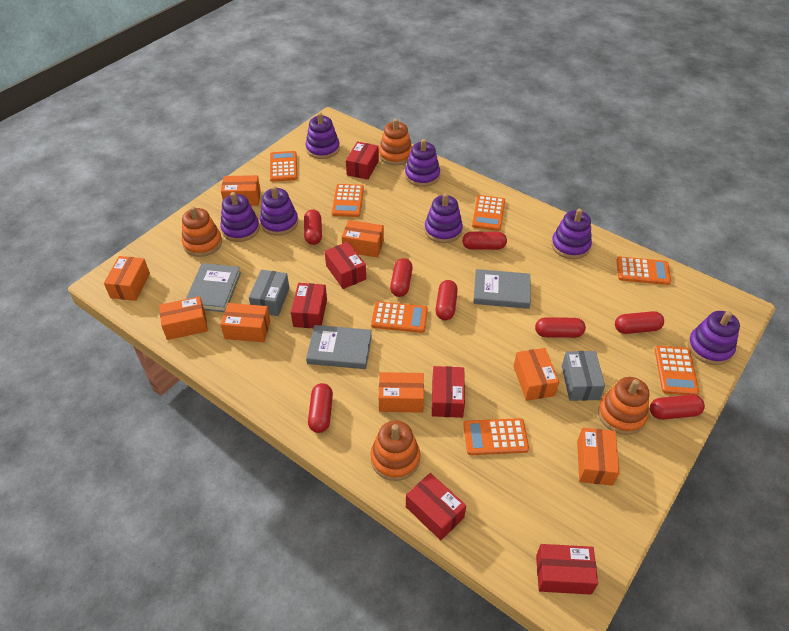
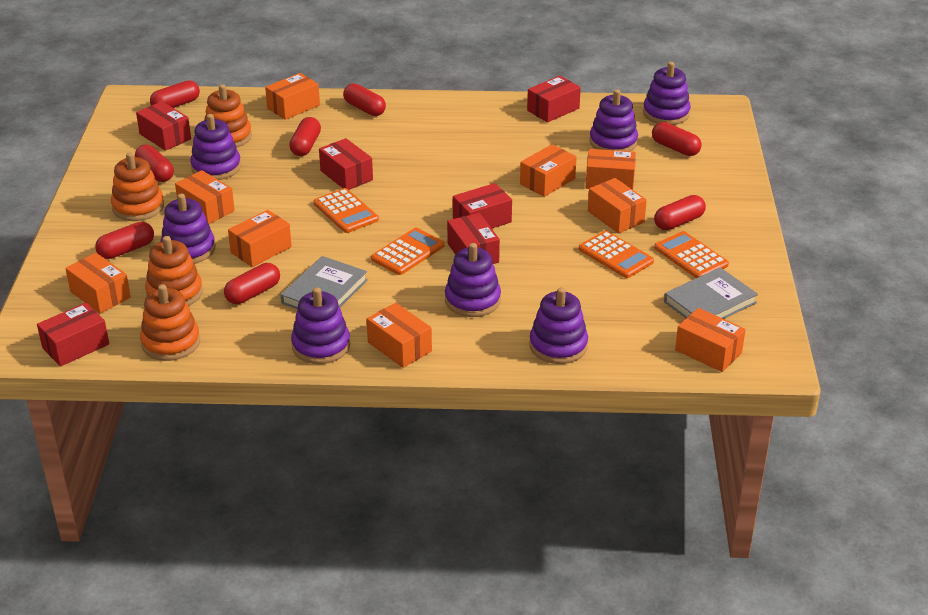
grey book: [186,263,241,312] [306,325,372,369] [473,269,531,309] = 3 -> [281,256,368,309] [664,267,758,319] = 2
grey box: [249,270,290,316] [562,351,605,401] = 2 -> none = 0
orange box: [104,256,150,301] [159,296,208,340] [220,303,270,342] [221,175,261,206] [342,220,384,257] [379,372,424,413] [513,348,559,401] [577,428,620,486] = 8 -> [65,253,131,314] [175,170,235,224] [228,210,292,267] [265,73,320,120] [367,303,432,368] [520,144,577,197] [586,149,636,190] [588,178,647,233] [675,308,746,372] = 9
orange calculator: [270,151,298,182] [332,184,364,217] [371,301,428,333] [463,418,529,455] [472,195,505,231] [616,257,671,285] [655,346,699,395] = 7 -> [313,188,379,233] [371,228,445,275] [579,231,654,278] [654,231,729,278] = 4

